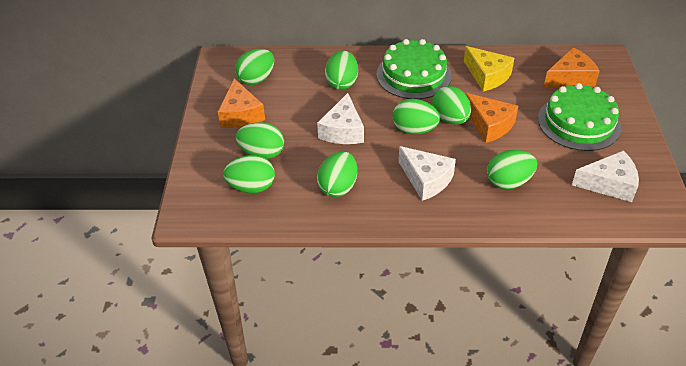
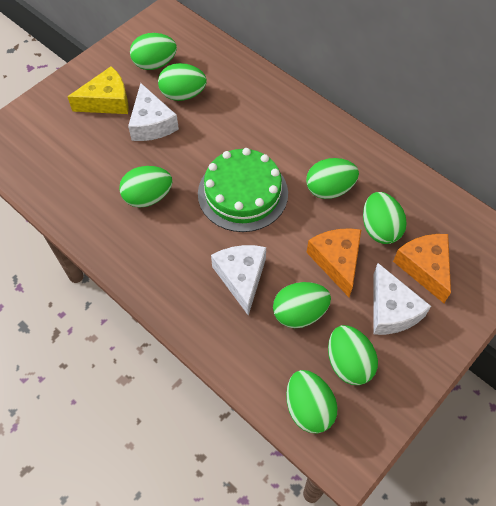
green cake: [376,39,452,99] [538,83,621,151] = 2 -> [198,148,288,232] = 1
orange cheese: [218,78,265,128] [465,93,518,143] [544,48,600,87] = 3 -> [306,228,361,297] [393,234,451,303] = 2

